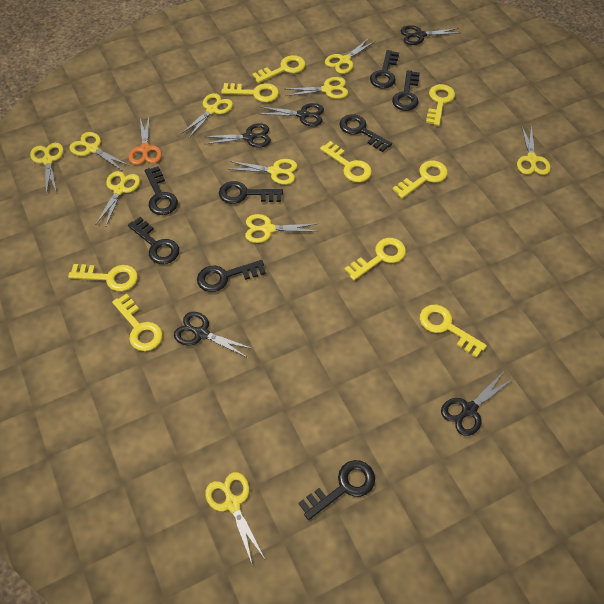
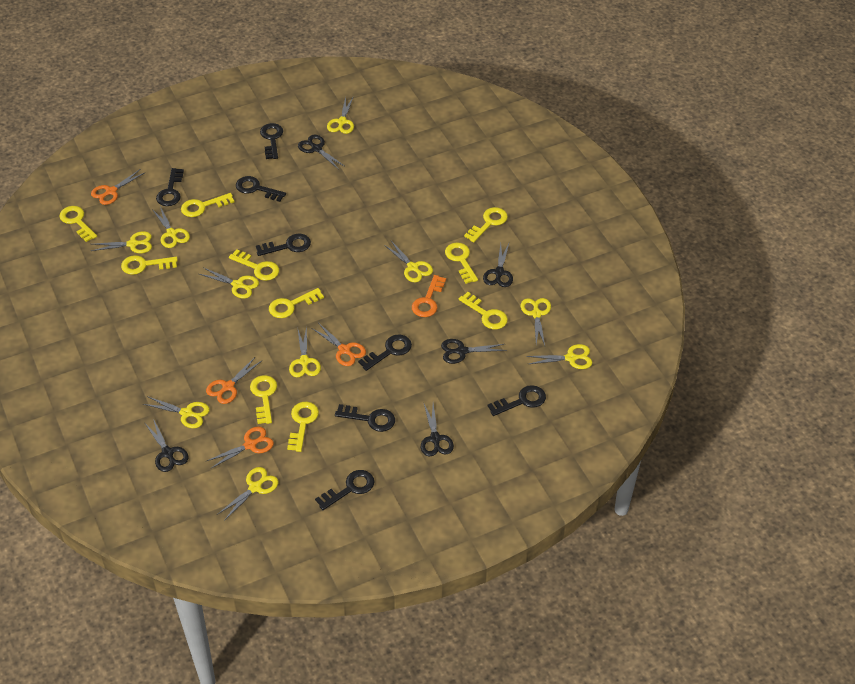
orange key: none = 0 -> [412,275,446,317] = 1
orange scissors: [129,118,162,165] = 1 -> [91,169,146,205] [206,356,263,404] [207,426,274,469] [312,324,366,366] = 4
yellow key: [68,264,138,291] [112,293,163,351] [221,83,279,102] [252,55,306,83] [320,141,372,182] [344,238,406,280] [392,160,448,198] [420,305,487,358] [426,84,455,126] = 9 -> [59,206,97,242] [121,255,178,275] [181,193,234,217] [229,249,279,281] [250,375,277,424] [269,288,324,318] [287,402,319,452] [445,242,478,284] [459,292,508,329] [464,207,508,242] = 10

